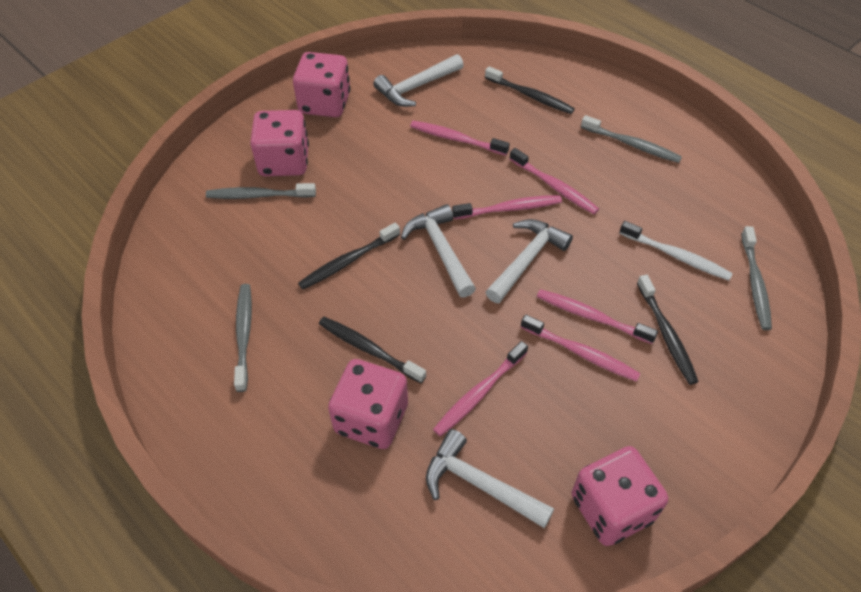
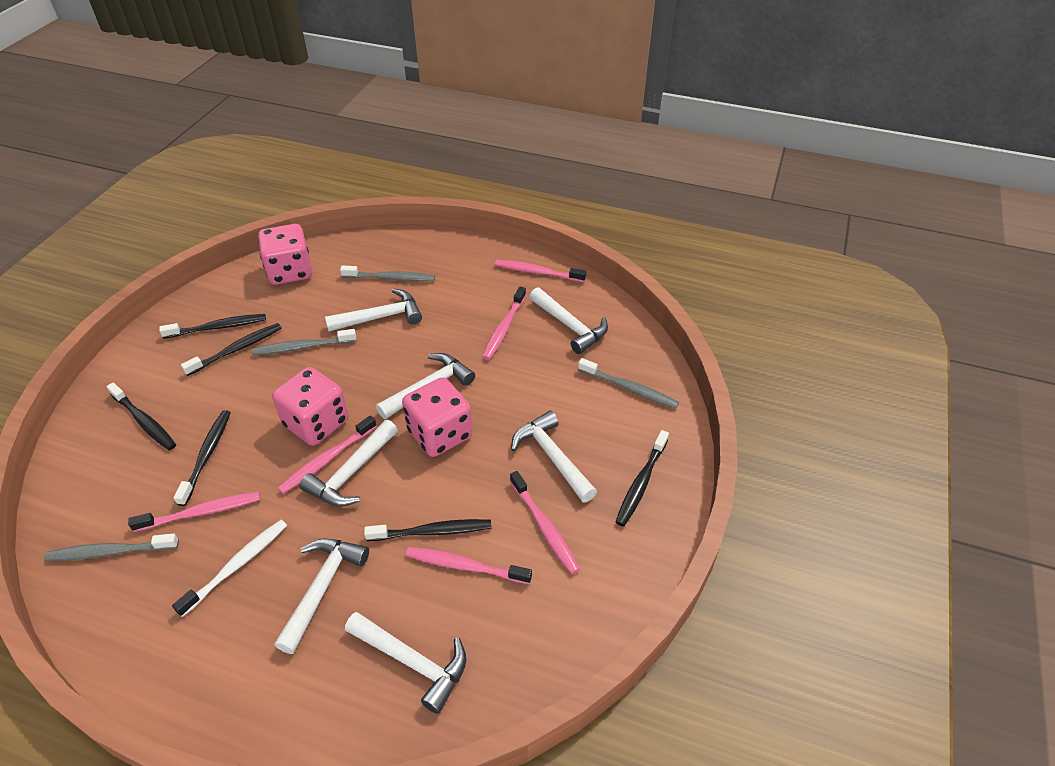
black toothbrush: [298,223,400,289] [319,317,426,383] [485,66,575,114] [637,274,699,385] = 4 -> [106,382,176,450] [159,314,266,339] [173,410,231,506] [181,323,282,376] [364,519,492,541] [616,430,669,527] = 6
pink dice: [250,110,309,176] [293,52,351,117] [328,359,408,449] [571,446,668,546] = 4 -> [258,224,312,285] [272,367,348,446] [402,377,473,457] = 3
white hammer: [373,54,464,107] [401,204,476,298] [426,429,554,528] [486,219,573,303] = 4 -> [274,538,369,654] [300,420,398,507] [325,289,422,331] [345,612,466,714] [376,353,475,419] [511,411,597,502] [529,287,608,354] = 7

